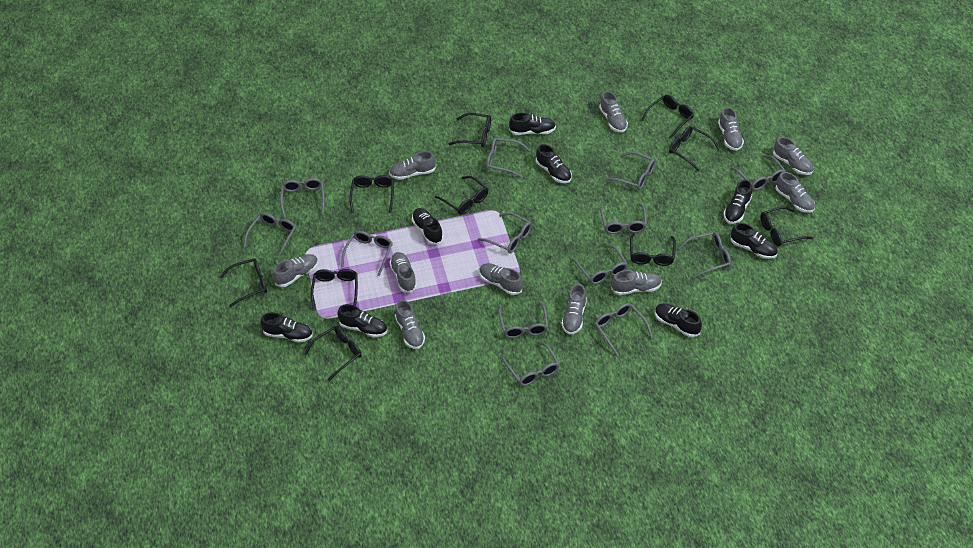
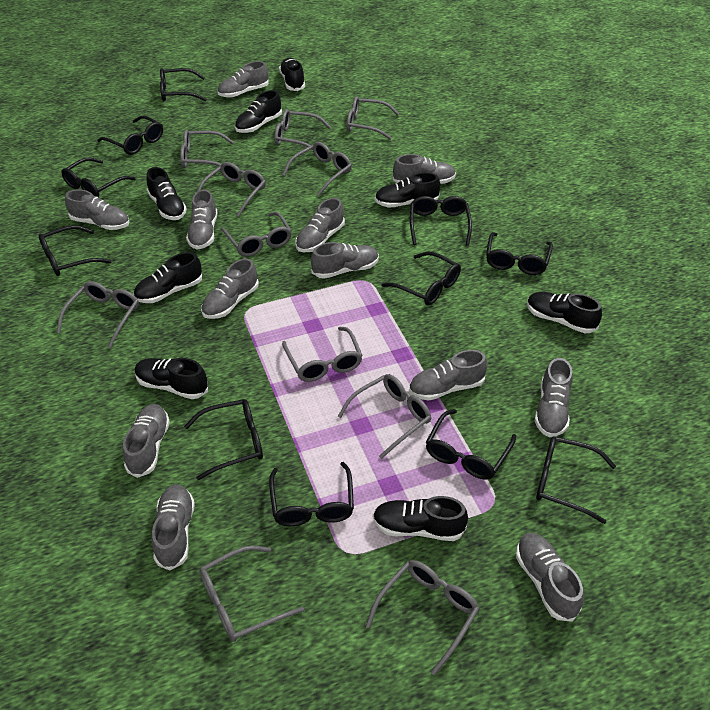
black glasses: [220,258,267,307] [304,326,362,381] [311,269,358,310] [349,175,394,213] [435,176,488,215] [449,113,491,147] [630,233,676,266] [641,95,694,139] [669,126,720,171] [761,206,813,246] = 10 -> [39,225,111,276] [61,157,136,197] [97,116,163,155] [160,68,207,102] [184,399,263,480] [269,462,354,526] [381,251,461,305] [410,196,472,246] [426,409,516,480] [486,232,553,275] [536,436,616,524] = 11
grey glasses: [243,213,296,259] [280,178,325,218] [341,231,393,276] [478,212,532,253] [486,138,530,178] [498,302,548,339] [501,341,560,386] [572,245,628,284] [595,303,653,356] [600,203,647,234] [605,152,655,190] [678,232,731,278] [731,155,786,191] = 13 -> [57,281,139,348] [180,130,234,168] [198,162,266,217] [200,545,304,642] [221,212,292,257] [274,109,331,150] [282,142,352,196] [282,327,363,382] [338,374,431,459] [347,96,399,140] [365,560,480,675] = 11
grey shoe: [273,254,318,287] [389,151,436,180] [389,252,417,293] [395,300,425,349] [479,263,523,295] [561,284,587,334] [599,91,628,132] [611,270,662,295] [718,107,744,151] [773,137,814,175] [775,172,815,213] = 11 -> [65,190,129,230] [123,404,170,478] [152,484,195,570] [186,189,217,250] [201,259,259,319] [218,61,269,98] [295,198,345,252] [311,242,379,279] [393,154,456,184] [409,350,488,401] [516,533,584,622] [535,358,573,437] = 12

